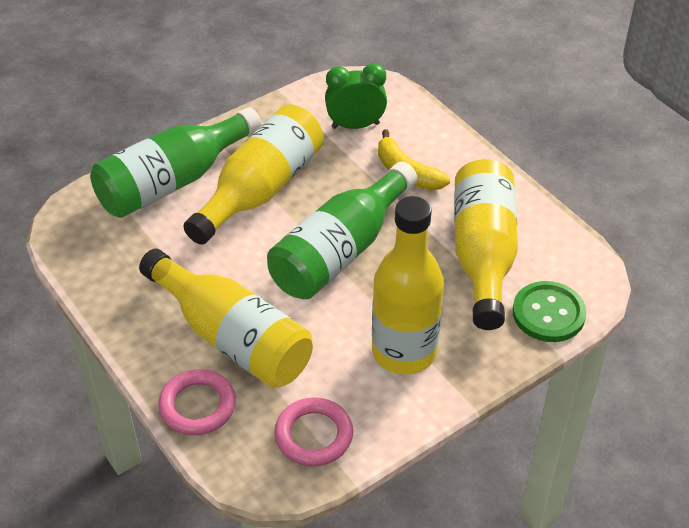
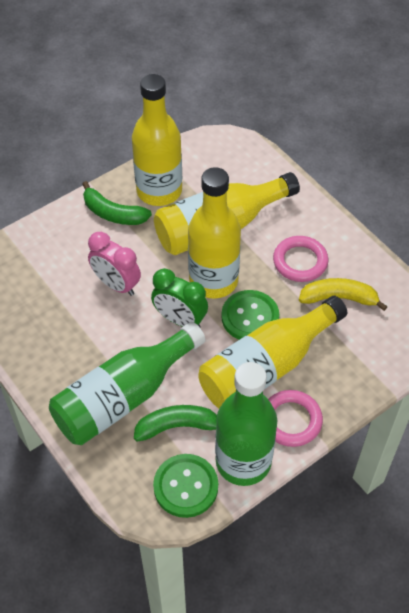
green banana: none = 0 -> [83,181,152,225] [134,405,217,442] = 2
green button: [512,281,586,342] = 1 -> [153,454,218,518] [221,290,279,340] = 2
pink clock: none = 0 -> [88,232,141,296] = 1

